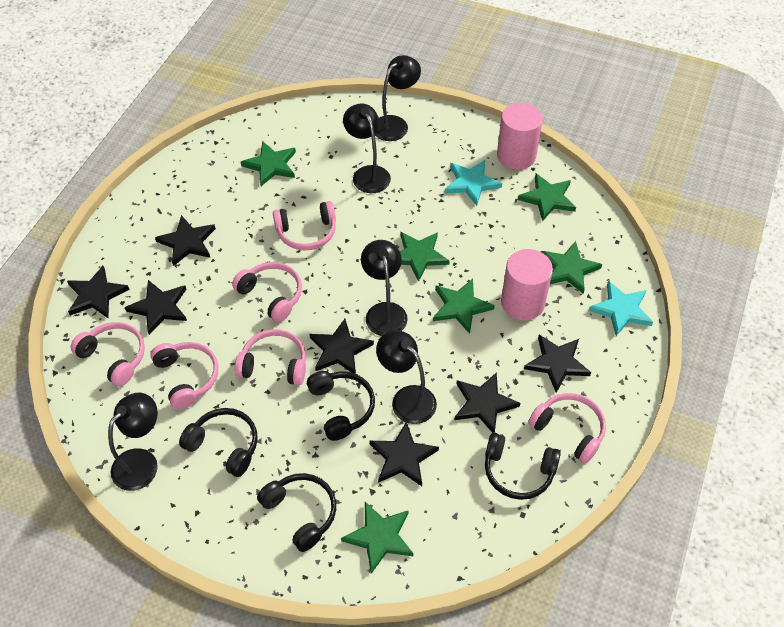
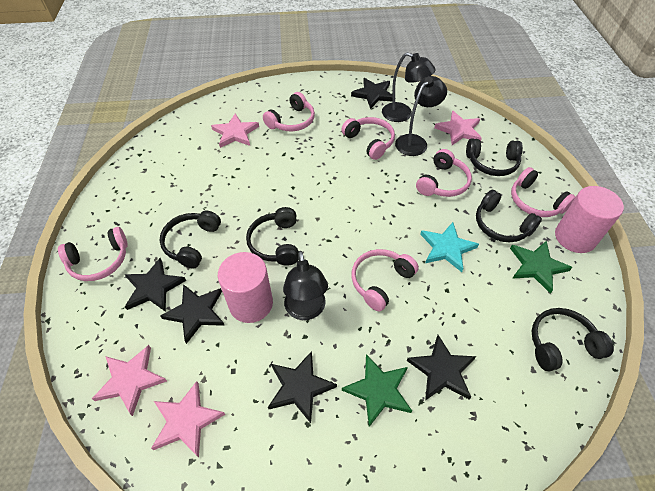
black headphones: [179,408,258,477] [257,473,336,552] [307,371,375,441] [485,432,561,500] = 4 -> [159,210,221,269] [246,207,299,266] [466,138,523,176] [476,190,542,242] [531,308,614,371] = 5
black lamp: [108,393,158,491] [343,104,391,193] [361,240,408,336] [375,55,421,141] [376,330,437,424] = 5 -> [283,251,328,320] [382,52,435,122] [395,76,447,156] = 3
black star: [67,266,130,318] [125,280,187,335] [155,215,216,266] [309,319,374,374] [369,421,439,486] [454,372,520,433] [524,335,591,393] = 7 -> [124,258,186,312] [160,284,225,344] [268,351,337,423] [351,78,396,109] [407,335,476,401] = 5
green star: [241,141,296,186] [341,502,413,574] [400,232,450,282] [433,279,495,334] [518,174,576,221] [542,241,602,294] = 6 -> [342,354,412,427] [510,240,572,294] = 2
pink star: none = 0 -> [92,345,167,416] [151,381,225,458] [211,113,259,148] [434,111,482,145] = 4
turquoise star: [445,160,502,206] [588,281,653,336] = 2 -> [420,222,479,272] = 1

